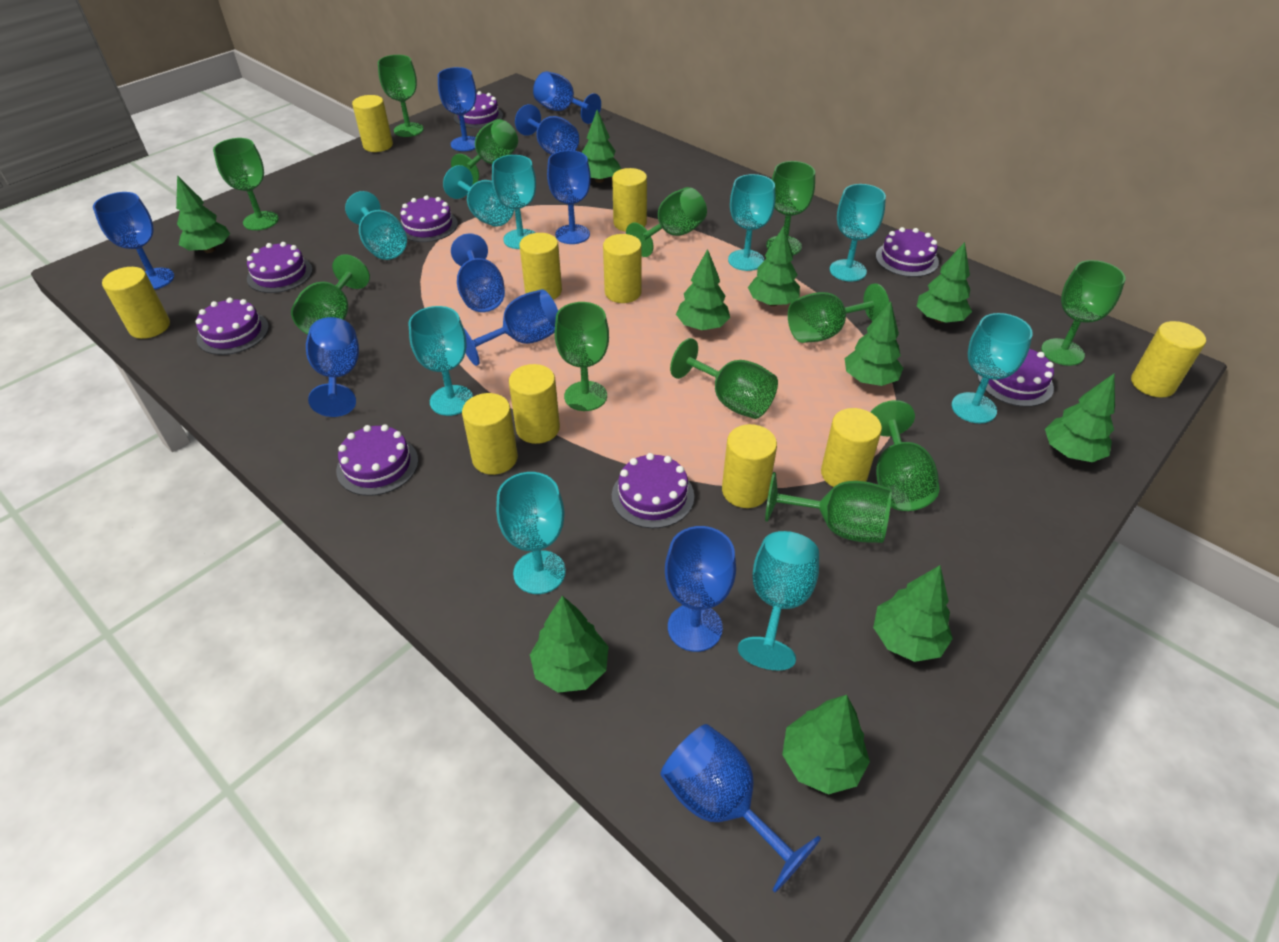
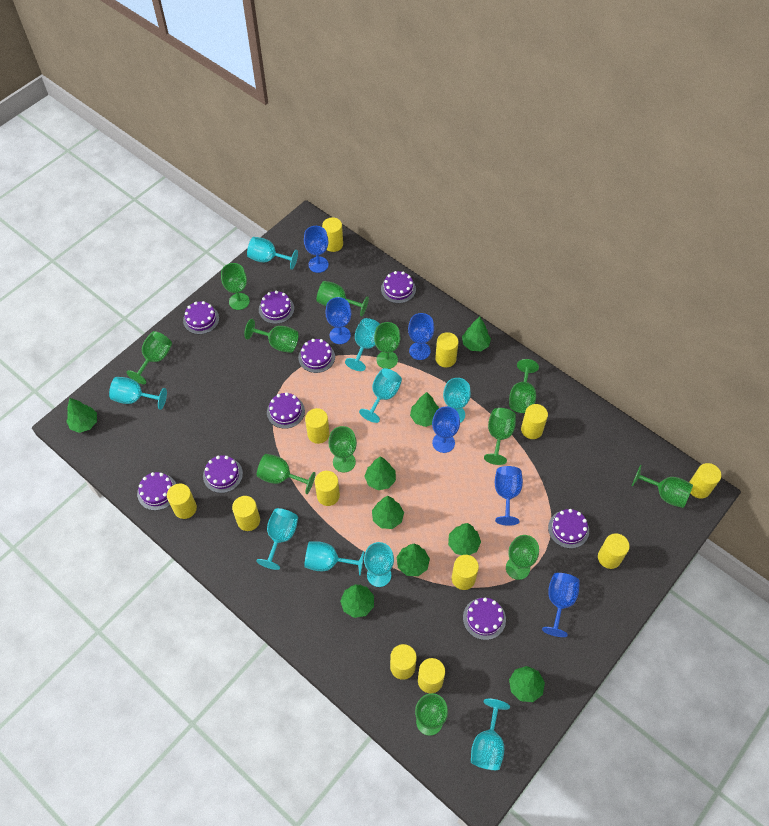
blue goblet: [93,192,174,290] [306,317,359,417] [438,67,476,151] [451,233,505,312] [464,289,558,366] [515,104,579,155] [533,71,601,124] [547,150,591,244] [660,724,821,892] [665,526,736,652] = 10 -> [304,226,328,273] [325,297,351,344] [408,313,434,360] [432,406,460,453] [495,466,523,526] [542,573,580,637] = 6
green tree: [176,175,230,253] [530,596,609,693] [582,110,621,183] [676,249,730,330] [748,226,800,306] [782,695,870,795] [845,301,903,386] [873,565,953,662] [917,242,972,323] [1045,374,1115,462] = 10 -> [66,398,97,433] [340,584,374,618] [364,456,396,490] [372,496,404,529] [396,544,430,576] [410,392,439,427] [448,523,481,555] [462,317,491,351] [509,666,545,702] = 9
purple cake: [196,298,269,355] [247,242,313,293] [336,425,418,496] [400,195,458,242] [454,91,503,128] [612,453,694,528] [876,227,939,277] [978,349,1054,407] = 8 -> [137,472,176,510] [183,301,219,334] [203,455,243,493] [259,291,294,324] [267,392,305,429] [298,339,335,373] [381,271,416,303] [463,598,506,640] [548,509,589,549] = 9
yellow cylinder: [102,267,170,339] [352,95,393,152] [462,393,518,475] [509,364,560,444] [519,233,562,300] [603,234,642,303] [612,168,647,232] [722,424,777,508] [821,408,882,487] [1131,321,1206,398] = 10 -> [167,484,197,519] [232,496,260,531] [305,408,330,444] [315,471,340,506] [322,217,343,252] [390,644,417,680] [418,658,445,693] [435,332,458,367] [452,555,479,590] [521,404,548,439] [598,533,630,569] [689,463,721,499] = 12

